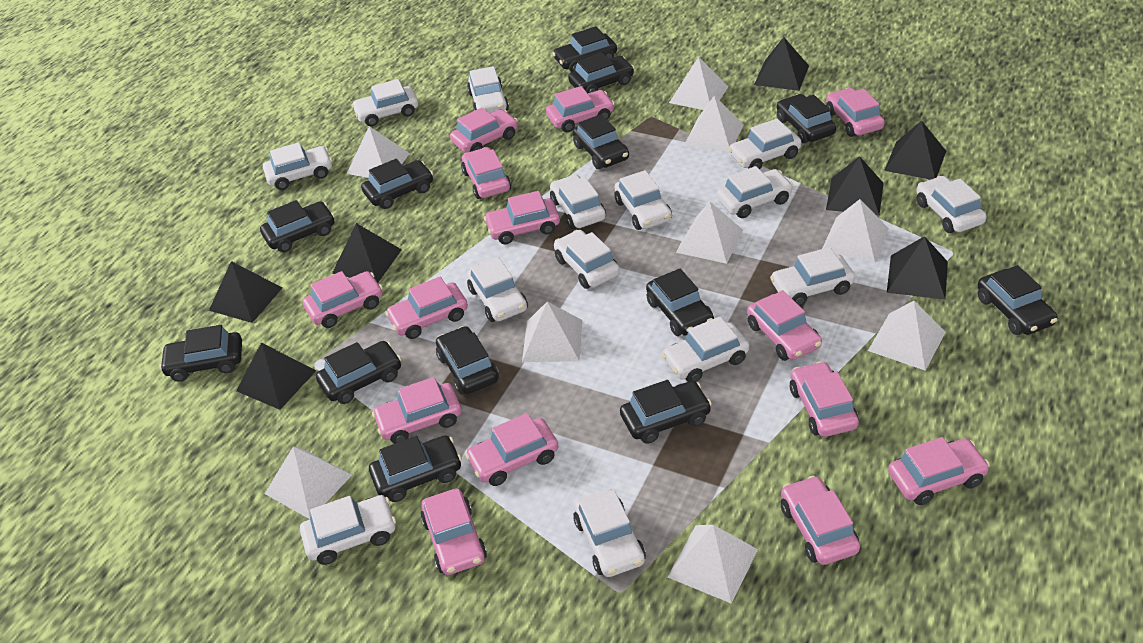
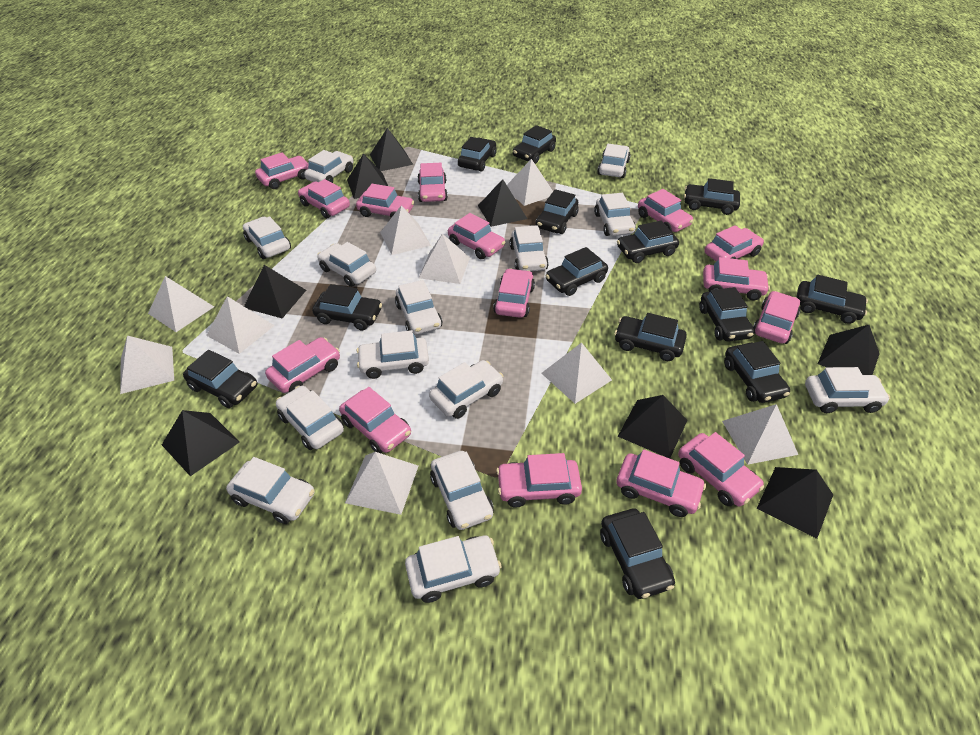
black pyramid: [209,261,282,323] [236,343,316,410] [332,223,402,283] [754,37,809,91] [826,156,884,215] [884,121,946,180] [887,236,948,300] = 7 -> [162,410,239,476] [244,265,306,318] [347,153,388,199] [370,128,413,171] [478,179,527,227] [618,395,687,458] [757,467,833,539] [818,325,880,375] = 8
pink car: [303,271,383,328] [372,377,462,444] [385,276,468,339] [421,489,487,575] [450,108,518,153] [461,147,511,199] [465,413,559,486] [484,191,560,244] [546,86,615,132] [747,290,822,361] [781,476,860,565] [790,361,859,437] [826,88,885,137] [888,437,990,505] = 14 -> [255,152,309,189] [265,337,340,393] [298,179,350,219] [339,387,411,453] [356,184,414,219] [418,163,448,202] [448,213,505,259] [493,268,535,318] [496,453,582,508] [616,449,706,517] [638,189,693,232] [678,432,764,507] [703,257,770,301] [704,225,764,261] [753,291,801,344] = 15

